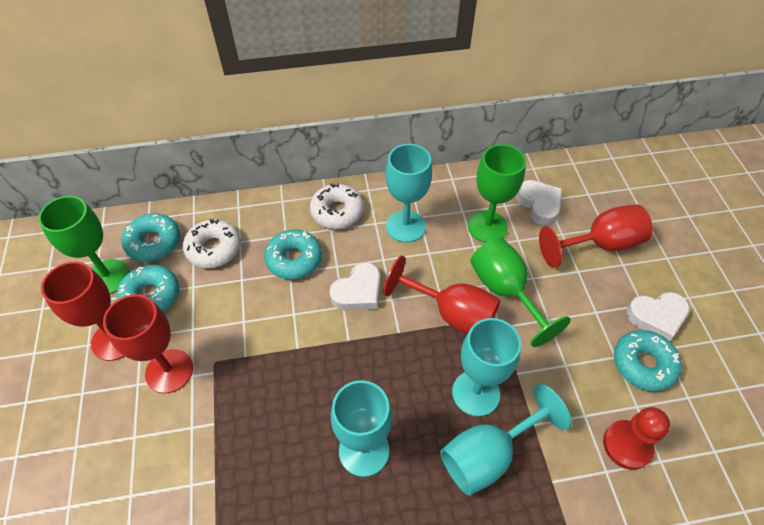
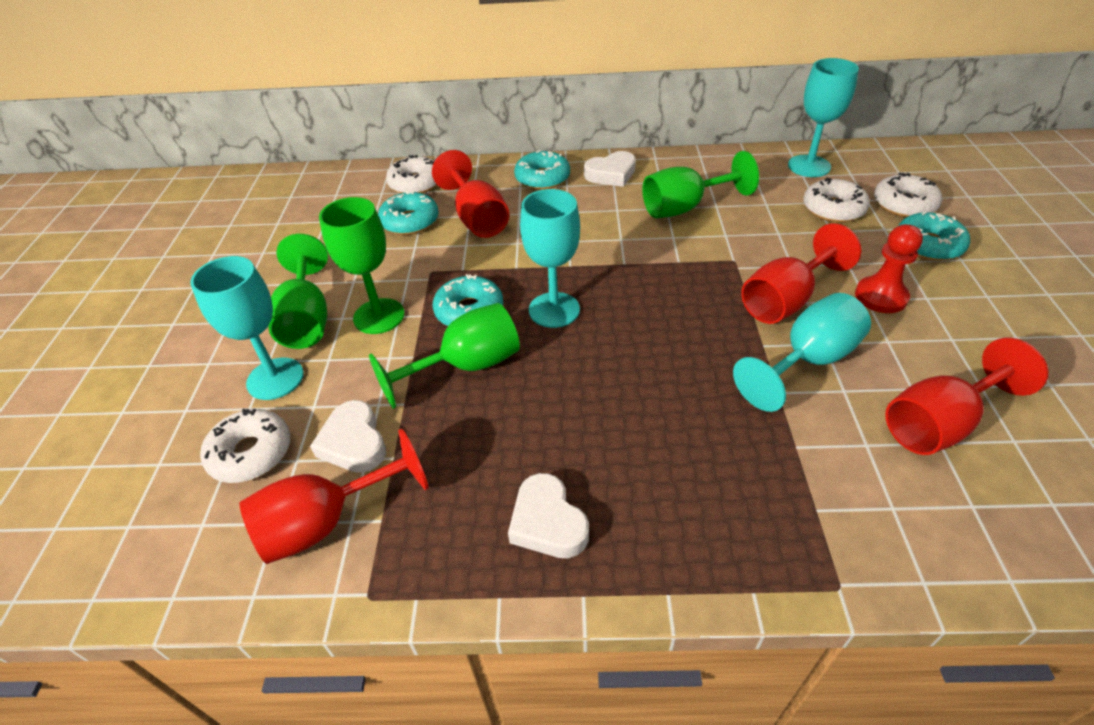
green goblet: [38,196,130,294] [468,144,526,243] [471,237,571,347] = 3 -> [268,234,328,349] [319,197,405,334] [369,303,520,409] [642,151,759,218] = 4
white donut: [183,219,241,268] [310,183,364,229] = 2 -> [200,409,290,483] [386,155,437,193] [804,178,870,222] [874,173,942,217] = 4

